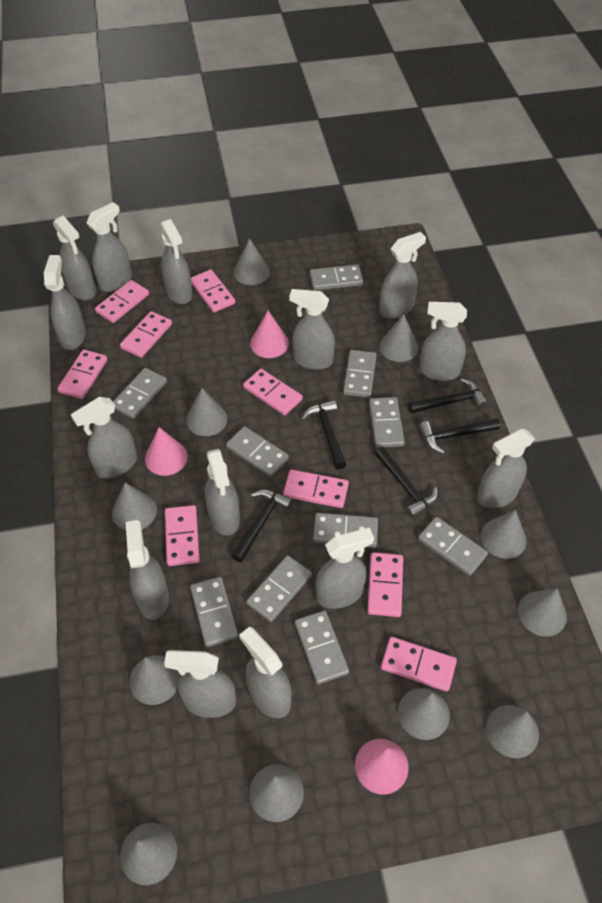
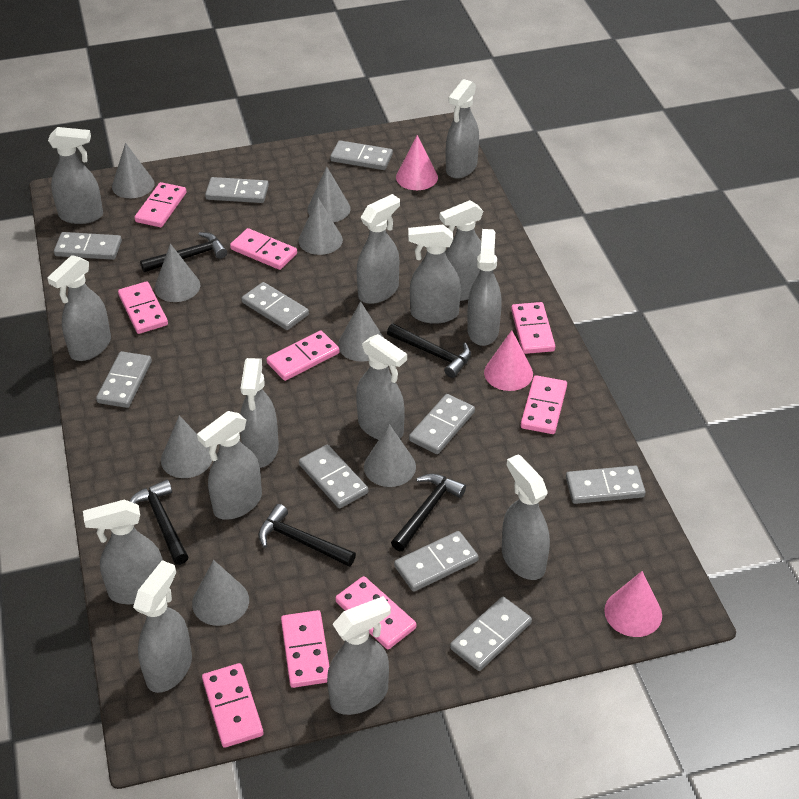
grey cone: [112,483,157,530] [120,823,177,885] [129,655,180,705] [186,388,228,436] [234,238,270,285] [249,764,304,822] [379,314,418,362] [398,688,450,740] [481,510,527,559] [486,705,539,758] [518,588,567,637] = 11 -> [112,143,154,198] [154,244,200,302] [161,415,212,478] [192,560,249,626] [298,198,343,255] [307,167,351,222] [338,301,384,362] [364,424,416,487] = 8

